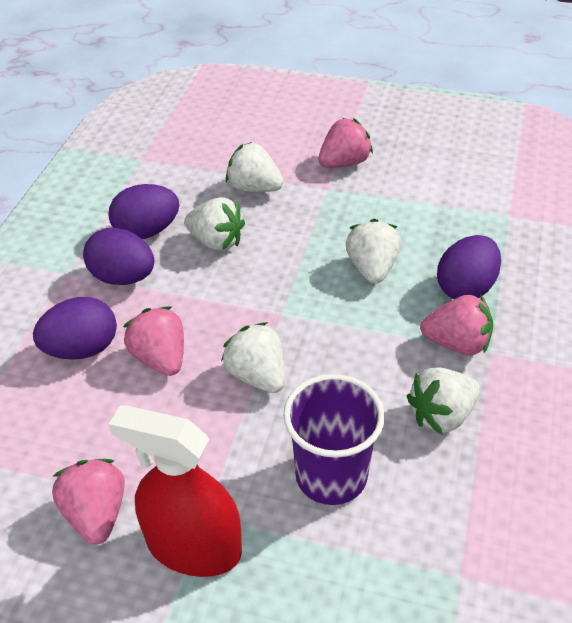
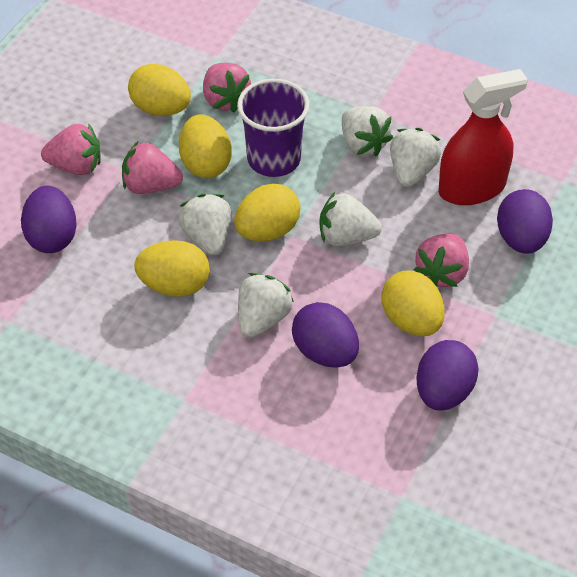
yellow egg: none = 0 -> [128,64,191,116] [134,240,210,297] [179,114,232,178] [234,184,300,241] [381,270,445,336] = 5

